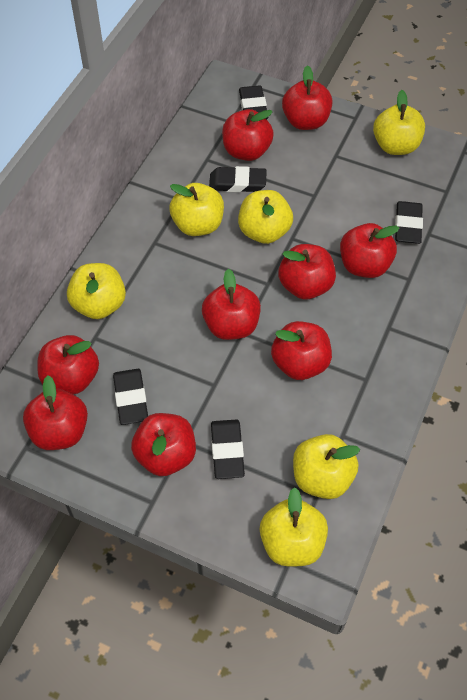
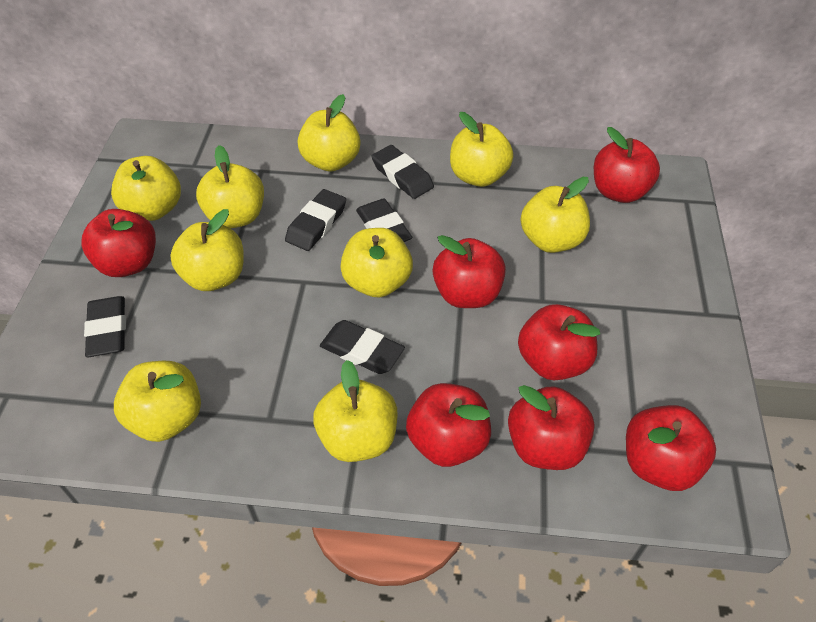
red apple: [23,376,88,450] [37,335,99,394] [131,413,196,476] [202,269,261,340] [222,109,274,161] [271,321,332,380] [279,244,336,300] [282,65,333,130] [340,223,399,278] = 9 -> [81,209,156,277] [406,383,491,467] [433,235,506,308] [508,385,595,470] [518,304,600,380] [594,127,660,203] [626,405,716,491] = 7
yellow apple: [67,263,126,319] [169,183,224,236] [238,190,293,244] [260,487,328,566] [293,434,360,499] [373,90,425,155] = 6 -> [111,156,181,221] [114,361,201,442] [170,209,244,291] [196,145,264,228] [298,94,360,172] [313,360,398,462] [340,228,413,298] [450,112,514,187] [520,177,590,253] = 9

